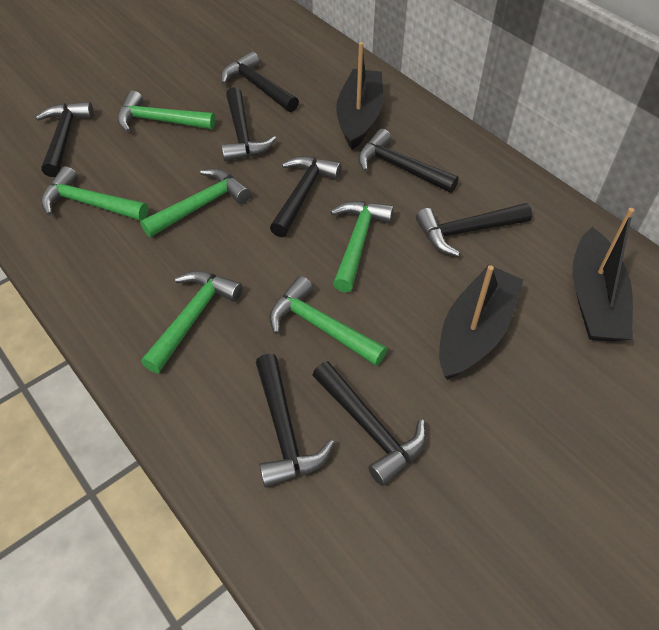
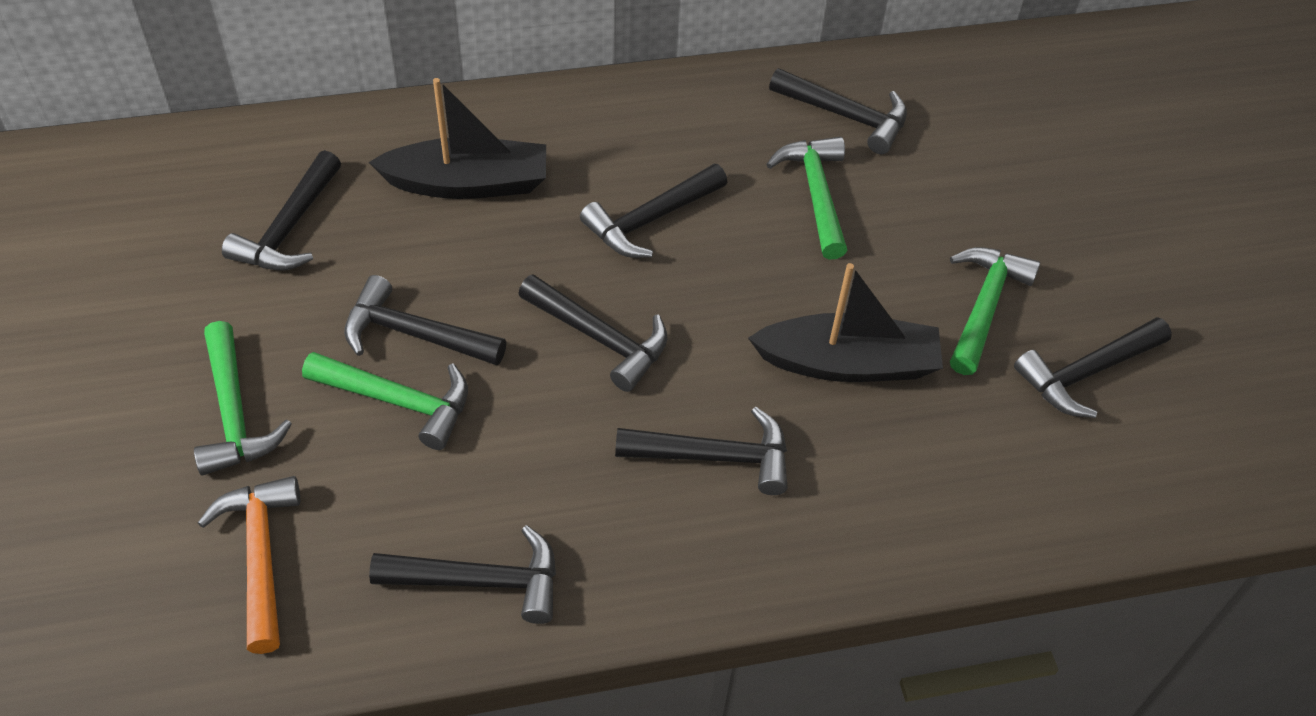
black boat: [336,42,383,150] [439,265,524,380] [573,208,634,342] = 3 -> [369,78,546,199] [748,263,943,382] = 2
green hammer: [41,166,148,221] [117,91,215,132] [140,168,251,237] [141,271,243,373] [269,276,387,366] [330,201,394,292] = 6 -> [194,321,292,475] [302,352,468,450] [766,137,848,260] [950,247,1040,375] = 4
orange hammer: none = 0 -> [198,476,300,654] = 1

